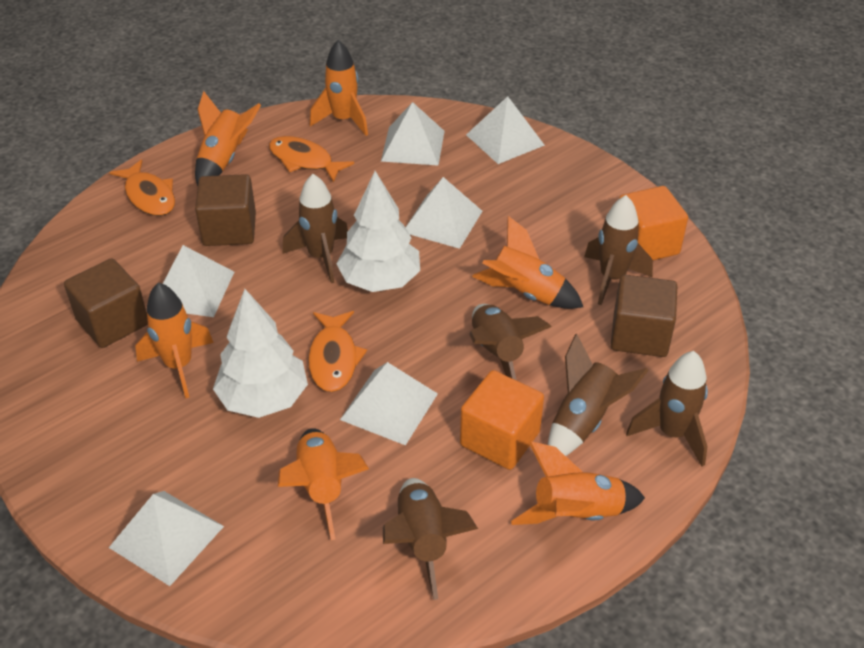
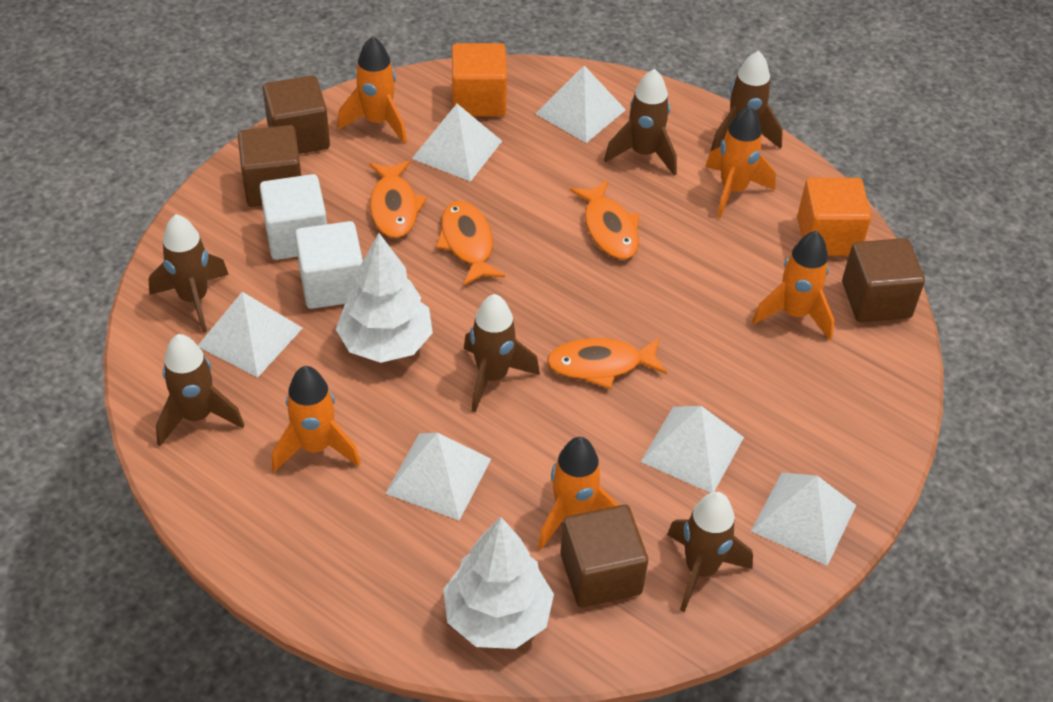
brown cube: [64,258,148,348] [195,174,256,246] [611,275,677,357] = 3 -> [238,125,301,207] [263,75,330,154] [560,504,648,607] [842,238,925,322] = 4
orange fish: [109,159,175,216] [269,136,354,182] [308,311,367,392] = 3 -> [369,161,427,238] [436,201,505,286] [547,338,667,389] [570,180,640,259] = 4
orange rocket: [135,282,214,398] [195,91,261,186] [278,428,369,540] [310,40,368,136] [472,216,583,309] [511,441,645,525] = 6 -> [272,366,361,472] [337,36,407,143] [538,437,619,550] [705,105,776,218] [752,231,834,340] = 5
white cube: none = 0 -> [260,174,327,260] [295,221,363,309] = 2

